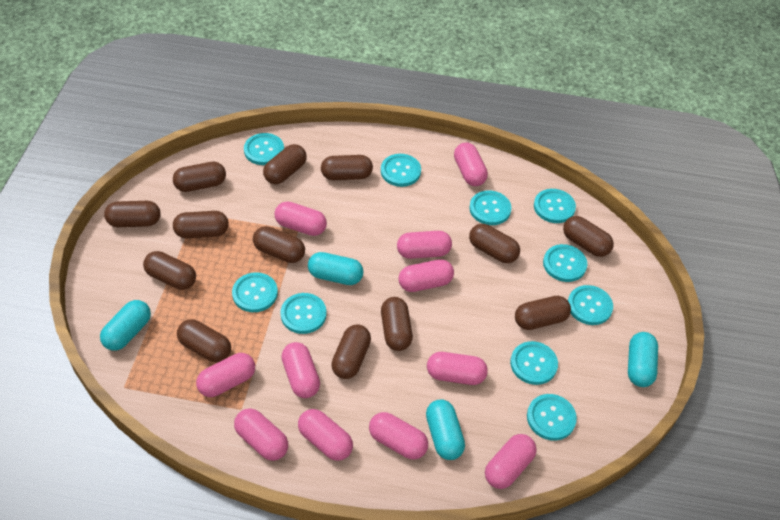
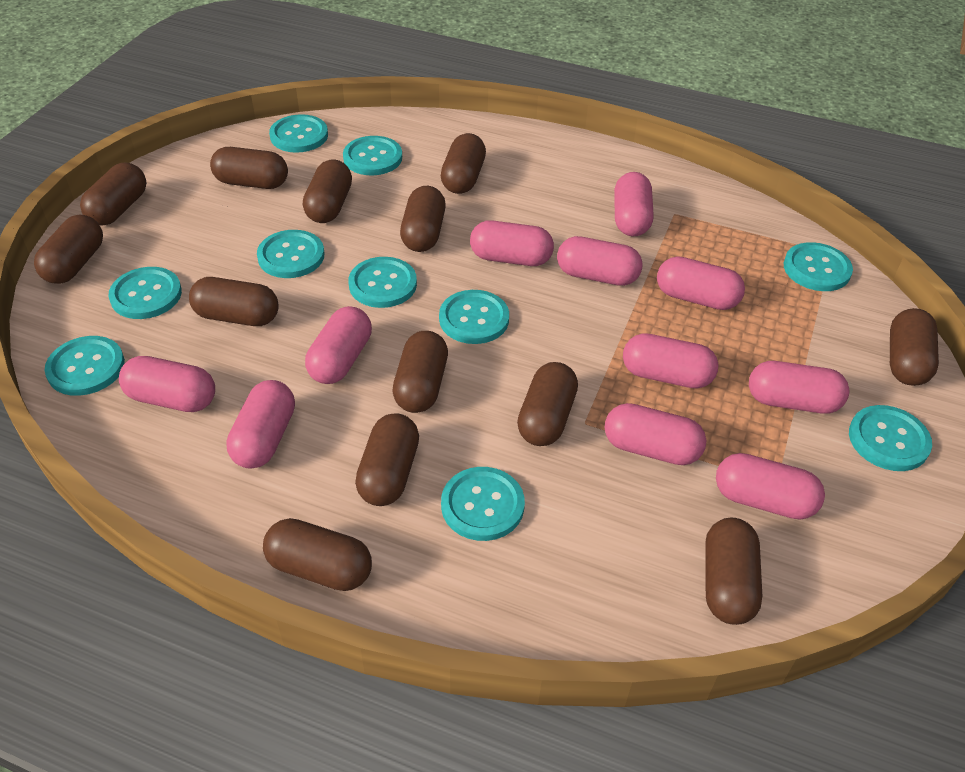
turquoise capsule: [100,300,151,351] [308,252,364,285] [426,399,465,460] [628,332,658,387] = 4 -> none = 0

